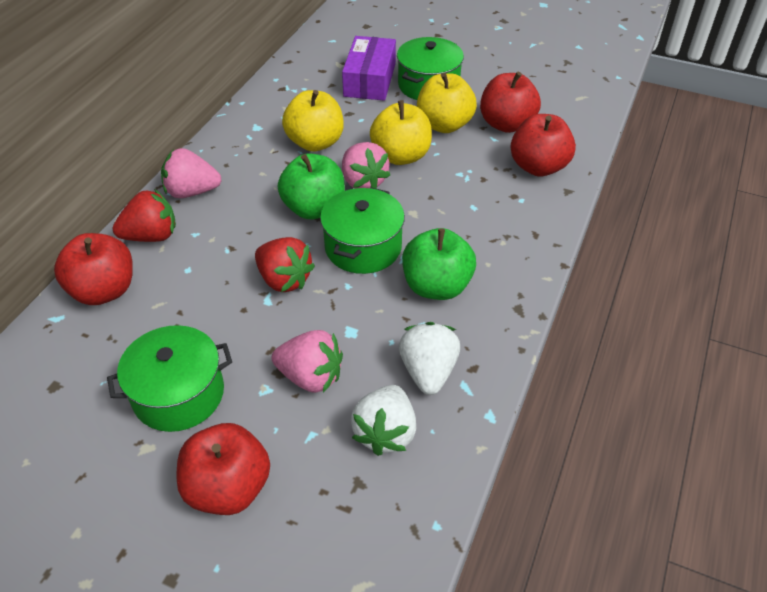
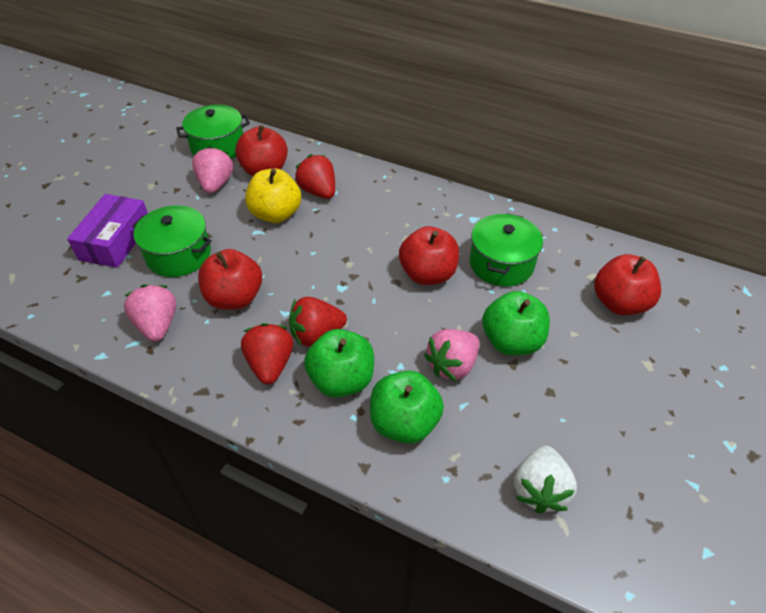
green apple: [278,153,345,219] [402,228,476,300] = 2 -> [304,329,374,397] [370,371,444,444] [482,291,550,355] = 3
red strawberry: [112,189,176,242] [255,237,315,292] = 2 -> [241,323,293,385] [289,297,347,347] [295,154,335,199] = 3
white strawberry: [351,385,416,456] [399,322,460,395] = 2 -> [514,446,577,514] = 1
yellow apple: [282,90,344,152] [370,100,432,165] [417,72,477,133] = 3 -> [245,168,301,223] = 1

